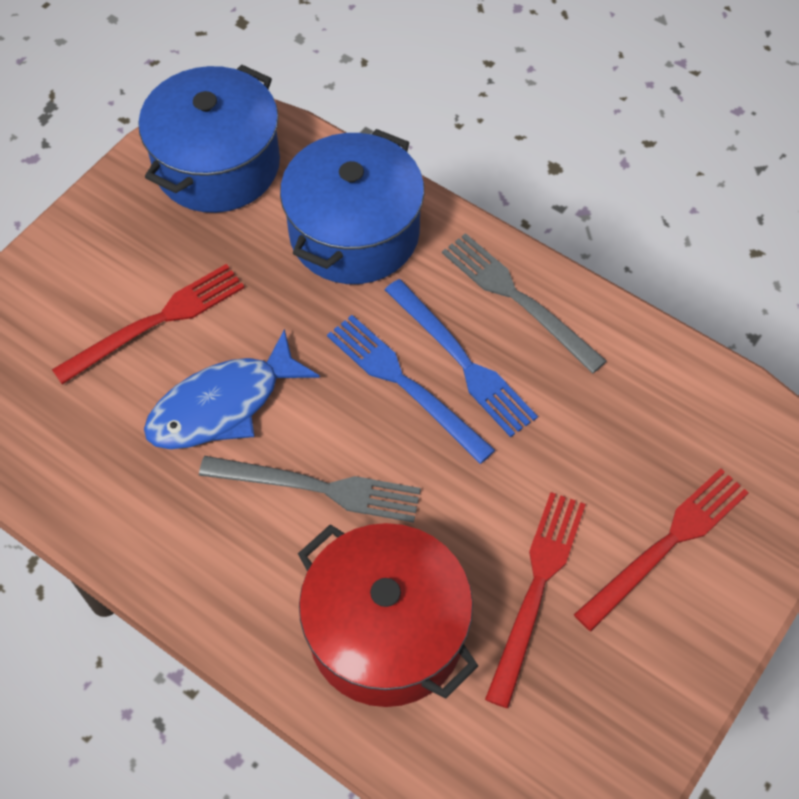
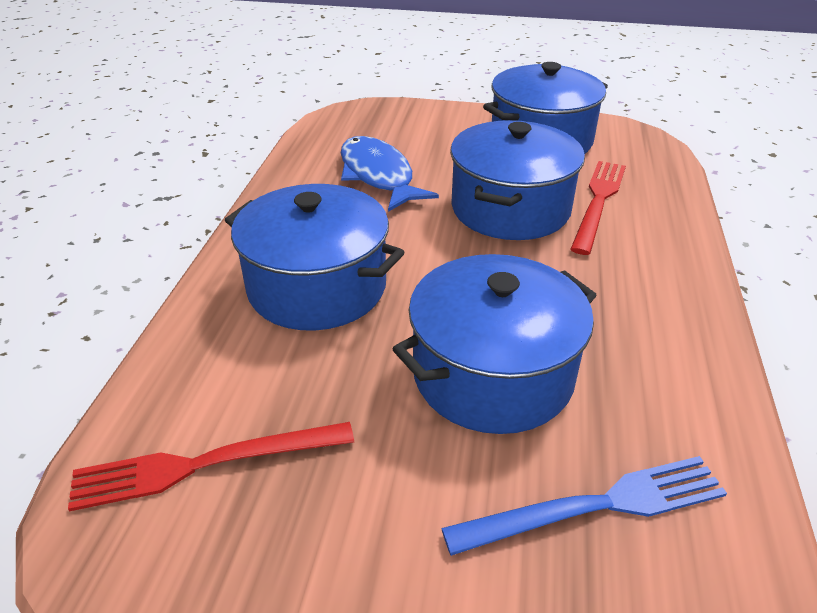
blue fork: [327,315,495,464] [385,279,538,437] = 2 -> [441,456,727,556] = 1
blue pot: [138,65,280,213] [280,129,424,284] = 2 -> [225,184,404,330] [392,254,597,434] [450,120,585,240] [483,62,608,154] = 4
grey fork: [199,456,421,523] [442,233,607,374] = 2 -> none = 0
red fork: [52,264,245,384] [485,492,586,708] [574,468,749,631] = 3 -> [68,422,354,511] [570,161,626,255] = 2
red pot: [298,523,478,707] = 1 -> none = 0

